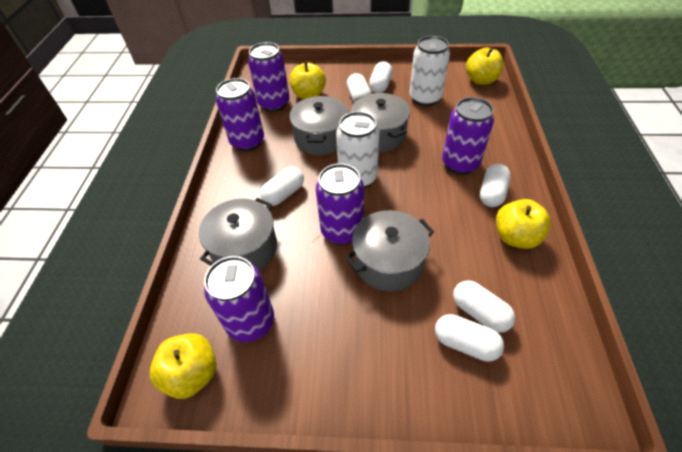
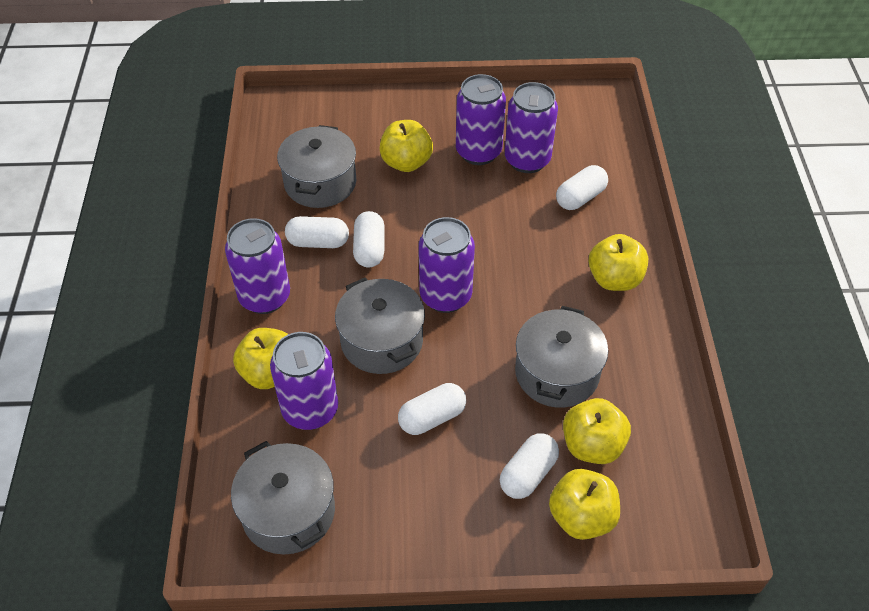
white can: [336,111,379,188] [410,36,450,106] = 2 -> none = 0
white capsule: [260,167,304,206] [347,73,372,102] [369,61,393,93] [435,314,504,362] [453,280,515,333] [480,164,511,207] = 6 -> [285,216,349,248] [353,211,385,268] [398,383,466,435] [500,433,559,499] [556,165,608,210] = 5
yellow apple: [150,333,217,399] [289,61,326,99] [466,48,504,85] [496,199,551,249] = 4 -> [233,328,288,389] [379,120,433,172] [549,469,620,540] [563,398,631,464] [589,234,648,291] = 5

